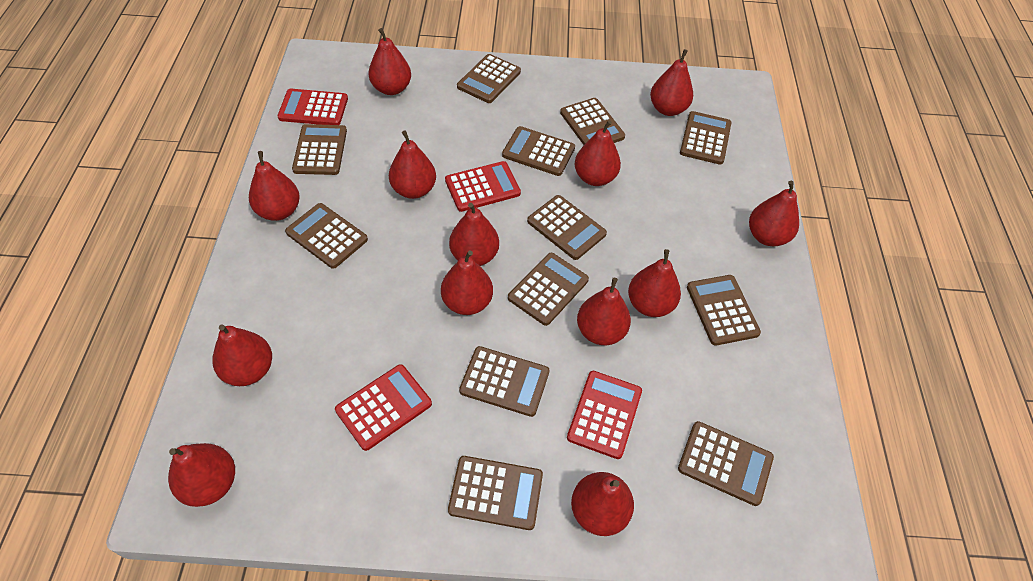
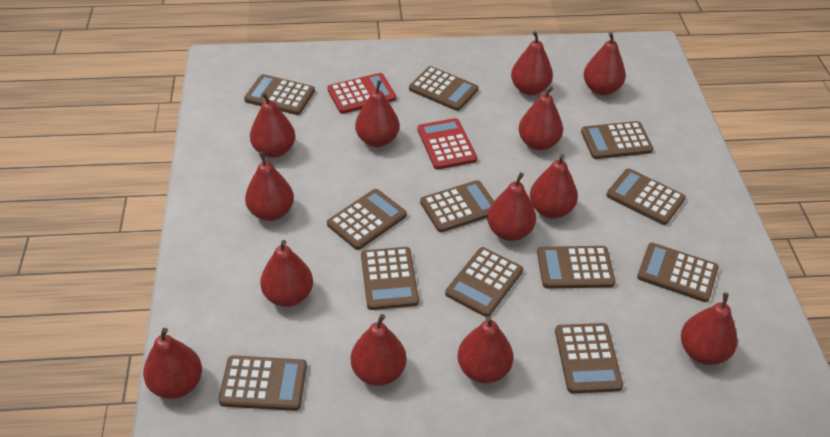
red calculator: [278,89,348,125] [335,364,432,451] [445,161,521,212] [567,371,642,459] = 4 -> [327,73,396,114] [418,118,477,170] = 2

